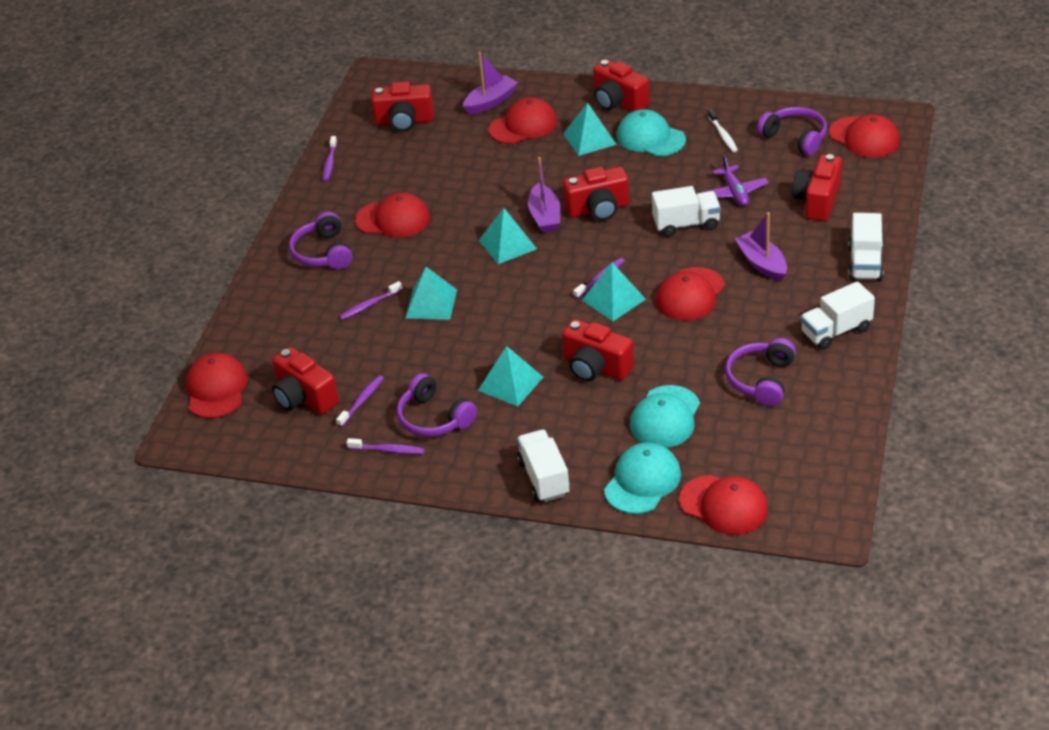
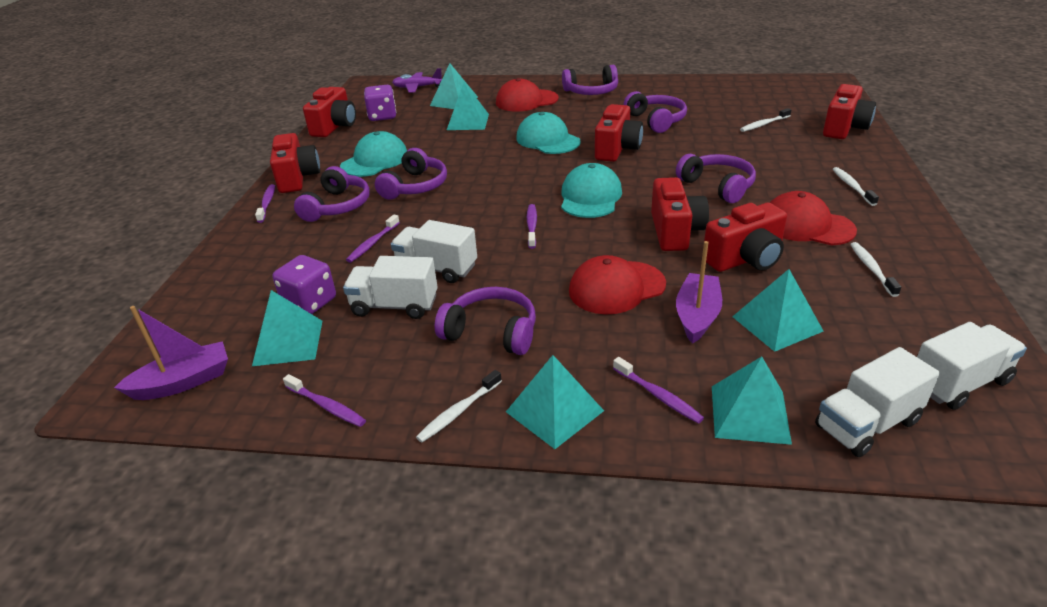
purple boat: [463,52,518,115] [528,157,560,233] [735,212,787,282] = 3 -> [114,306,228,400] [676,241,722,344] = 2
purple dice: none = 0 -> [273,255,336,314] [364,85,396,121] = 2
purple headphones: [289,212,353,269] [397,373,477,437] [725,338,796,406] [757,107,827,156] = 4 -> [294,166,370,222] [375,148,447,200] [435,287,536,355] [562,65,618,95] [624,91,687,133] [676,154,756,203] = 6
red cap: [186,353,248,418] [355,192,430,238] [489,97,557,144] [656,267,725,321] [679,475,768,535] [829,114,900,158] = 6 -> [496,78,559,111] [569,255,666,314] [770,191,857,245] = 3
turquoise pyramid: [405,267,457,320] [478,346,543,407] [479,208,537,264] [563,102,617,156] [582,262,646,321] = 5 -> [252,290,322,366] [430,63,478,109] [447,82,489,130] [506,355,604,449] [712,356,792,445] [732,269,823,352] = 6
white toothbrush: [708,109,738,152] = 1 -> [416,370,502,442] [740,108,791,132] [833,167,879,206] [850,242,901,297] = 4

